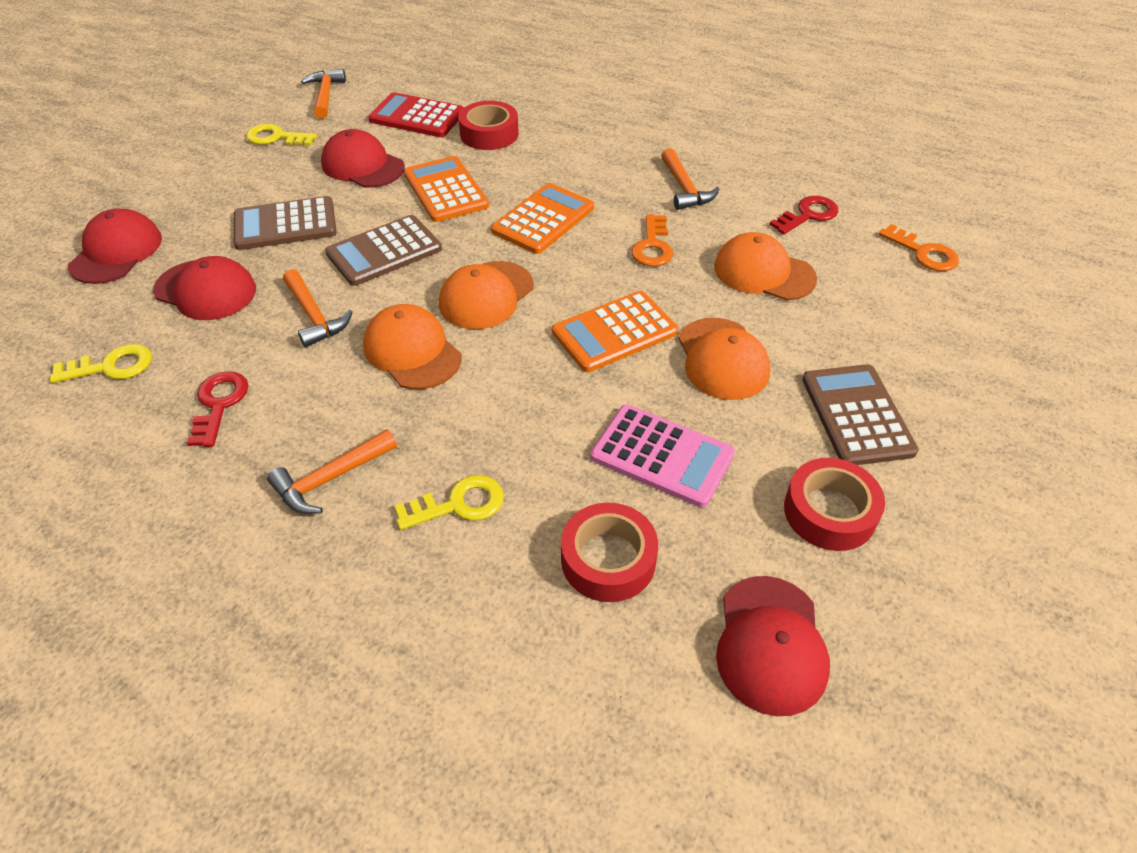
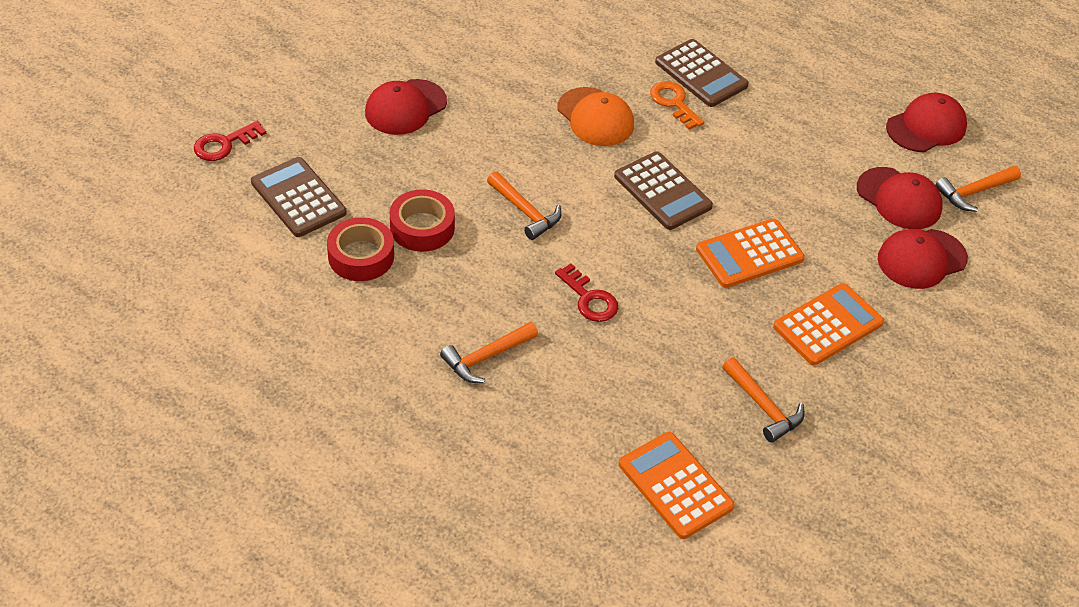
orange cap: [363,304,462,389] [439,261,534,329] [678,318,770,400] [714,232,817,301] = 4 -> [558,87,634,146] = 1
orange key: [631,214,673,267] [879,224,959,271] = 2 -> [650,81,704,129] = 1
pink calculator: [591,405,735,507] = 1 -> none = 0
red calculator: [368,92,464,137] = 1 -> none = 0
red tape: [458,101,519,150] [561,503,658,602] [784,458,885,551] = 3 -> [327,217,394,281] [390,189,455,252] = 2
yellow key: [50,344,152,383] [246,124,317,146] [395,475,504,530] = 3 -> none = 0

